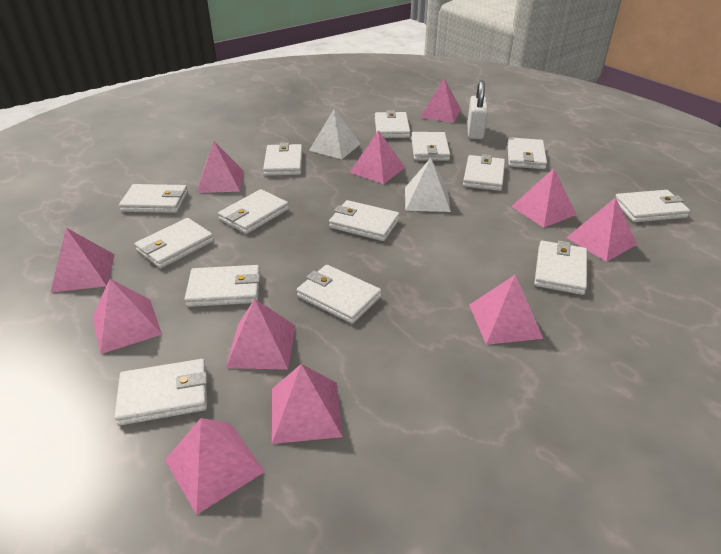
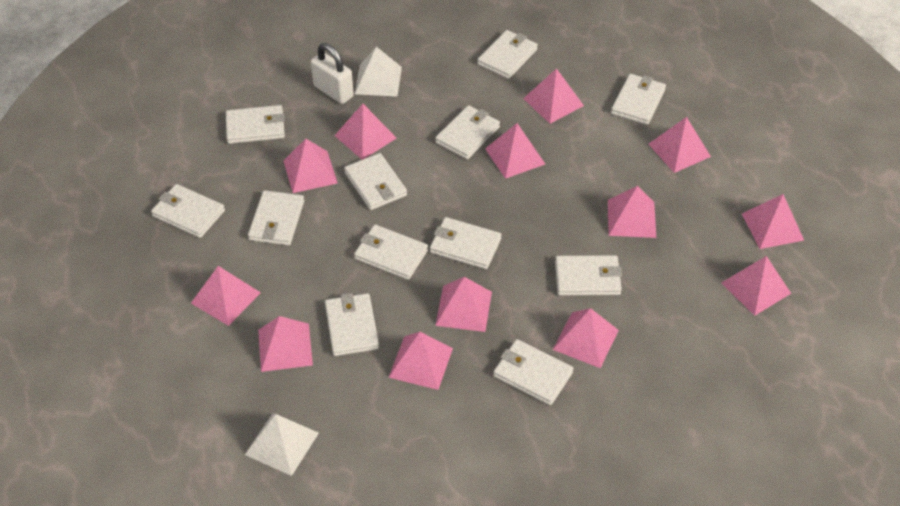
pink pyramid: [50,228,115,293] [93,279,162,354] [165,418,265,515] [197,141,244,193] [226,299,295,370] [272,364,343,444] [349,130,405,184] [420,78,461,123] [469,275,543,345] [512,168,577,228] [566,197,637,262] = 11 -> [191,266,261,326] [258,316,313,372] [284,139,338,193] [334,104,397,160] [388,332,453,390] [435,277,492,332] [485,123,545,179] [523,68,584,124] [553,308,619,368] [608,186,656,238] [648,117,711,173] [721,256,791,316] [742,194,804,249] = 13
white wallet: [114,359,207,425] [119,184,188,213] [135,218,214,269] [184,265,260,307] [218,189,289,234] [263,142,303,176] [297,265,381,324] [329,200,400,241] [375,110,410,138] [411,132,451,161] [463,154,505,191] [507,137,547,169] [534,241,587,295] [615,190,690,222] = 14 -> [151,184,225,238] [226,105,285,144] [248,190,304,246] [325,293,379,356] [344,153,407,210] [354,224,428,280] [430,217,501,269] [435,105,500,160] [477,30,538,79] [493,339,574,405] [555,255,622,296] [611,74,666,125] = 12

